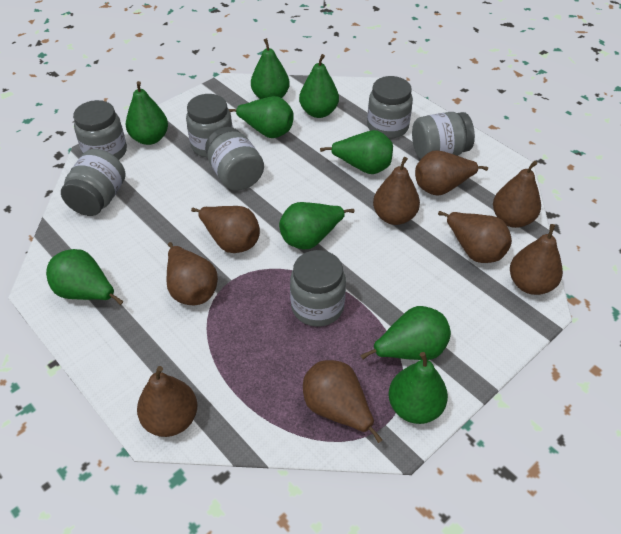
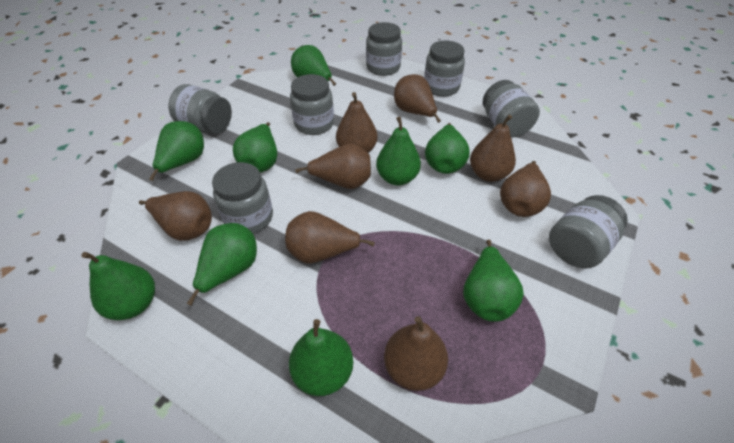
brown pear: [137,366,197,437] [166,242,218,305] [191,206,260,253] [303,360,382,443] [373,157,420,225] [415,150,488,196] [438,211,512,263] [493,161,541,228] [510,224,563,295] = 9 -> [139,191,212,241] [285,211,375,263] [295,143,371,189] [336,92,377,153] [384,316,448,391] [394,74,441,123] [470,115,516,182] [500,161,551,217] = 8

